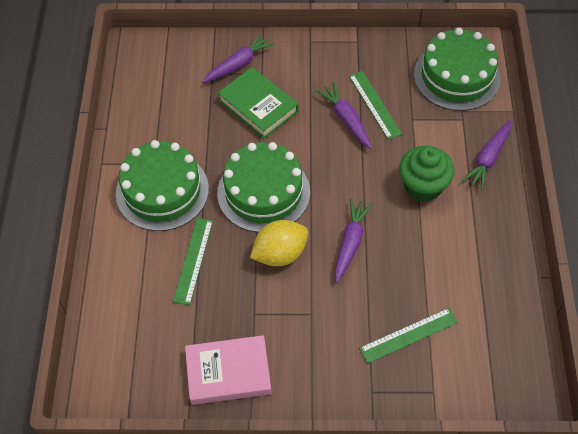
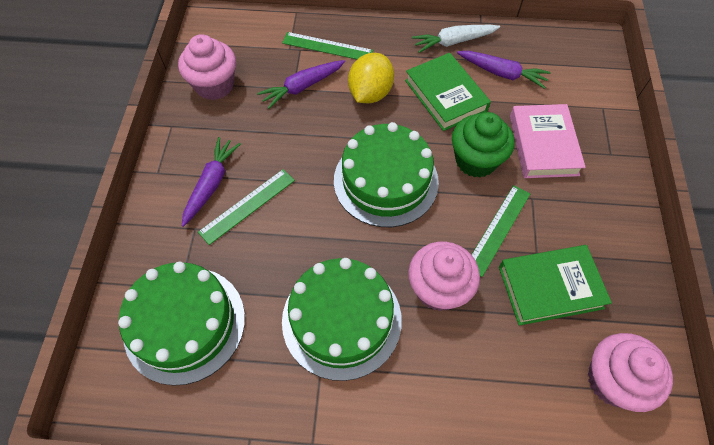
green book: [218,67,298,139] = 1 -> [405,53,491,131] [499,245,612,326] = 2
pink cupcake: none = 0 -> [178,34,236,100] [408,241,480,311] [588,333,673,412] = 3
purple carrot: [203,33,275,83] [316,82,372,149] [335,199,373,283] [462,121,511,190] = 4 -> [182,137,241,227] [257,60,345,109] [457,51,551,89] = 3
white carrot: none = 0 -> [412,25,500,53] = 1

